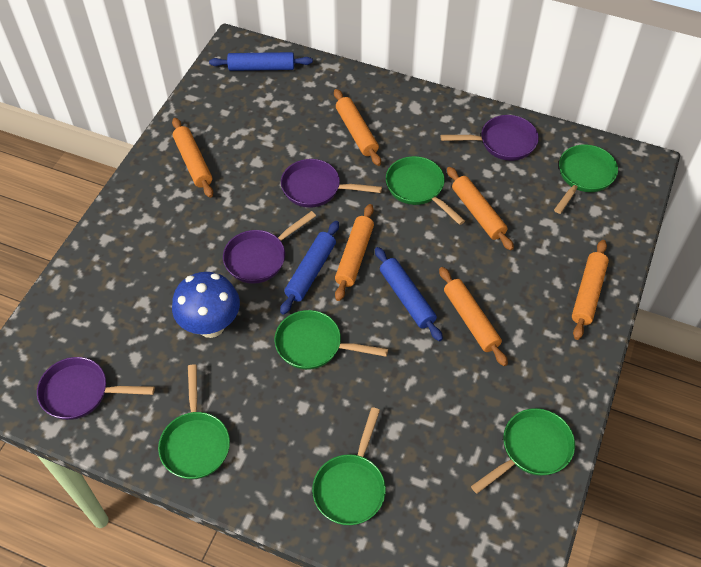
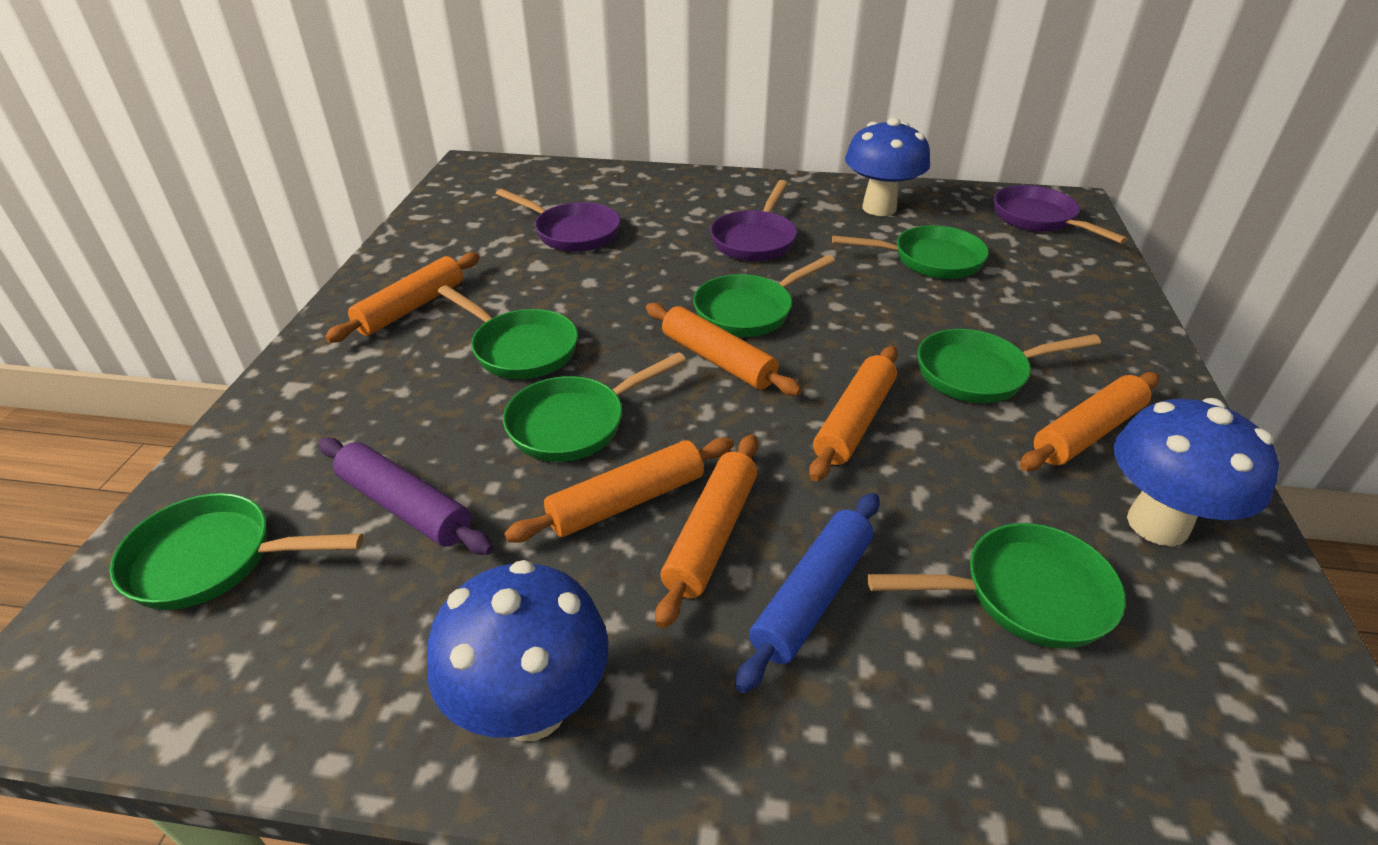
blue mushroom: [172,272,240,338] = 1 -> [427,560,609,741] [845,118,930,216] [1114,398,1279,546] = 3
blue rolling pin: [209,52,313,71] [280,221,339,315] [375,247,443,341] = 3 -> [735,493,879,693] = 1
green pan: [158,364,230,479] [274,310,388,370] [312,407,386,525] [386,156,465,225] [471,408,575,494] [554,144,618,214] = 6 -> [110,493,363,610] [437,285,578,379] [503,352,686,462] [693,255,835,337] [832,225,989,279] [867,523,1126,649] [918,329,1101,403] = 7
purple pan: [37,357,155,420] [223,211,316,284] [281,159,382,208] [440,115,539,161] = 4 -> [496,189,620,252] [710,180,797,261] [994,185,1128,244] = 3
purple rolling pin: none = 0 -> [319,438,494,555] = 1

